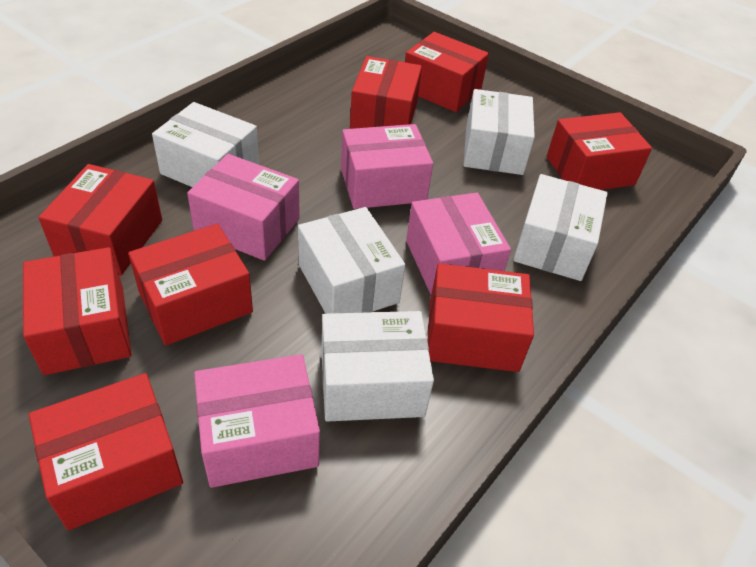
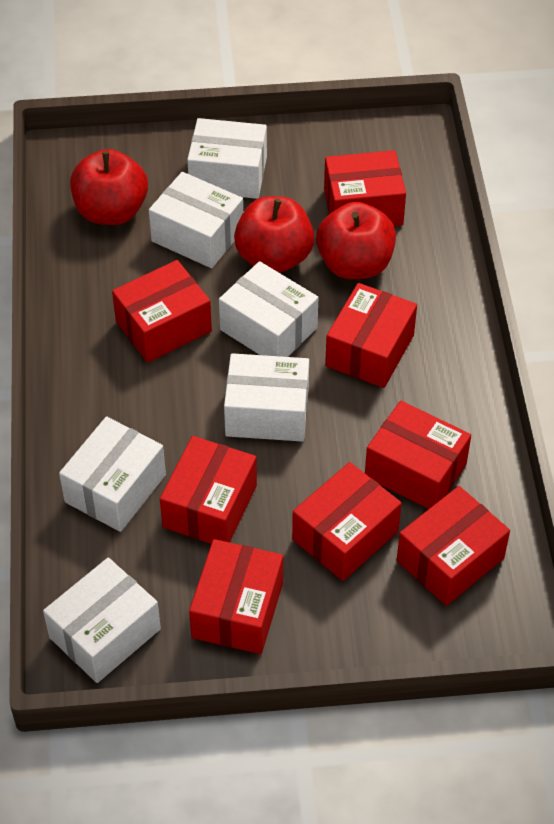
pink box: [187,154,300,261] [194,354,320,488] [341,124,433,209] [406,193,511,295] = 4 -> none = 0
red apple: none = 0 -> [70,149,148,225] [234,196,314,273] [316,202,396,279] = 3
white box: [152,102,259,187] [298,207,405,314] [321,311,434,422] [464,89,535,175] [513,174,608,281] = 5 -> [43,558,161,683] [59,417,166,532] [149,172,243,268] [187,118,267,199] [219,261,318,357] [224,353,309,442] = 6

